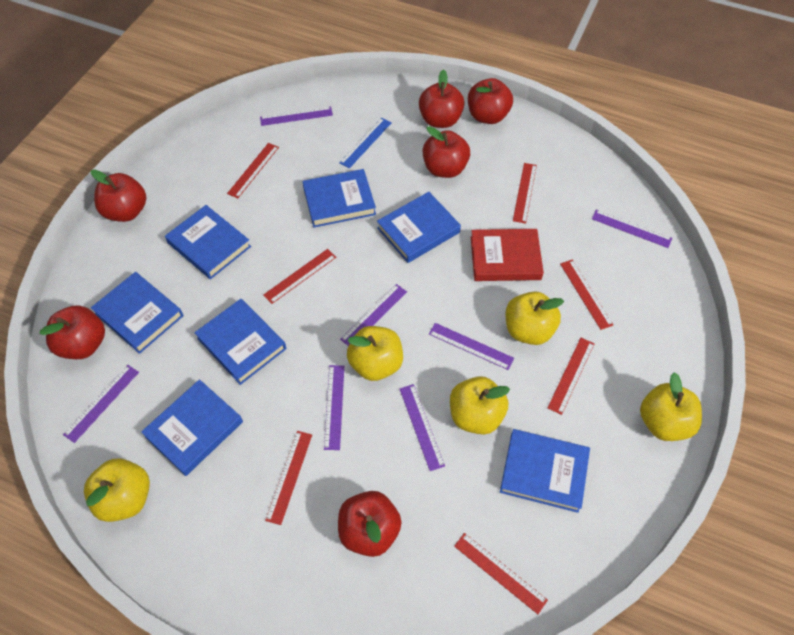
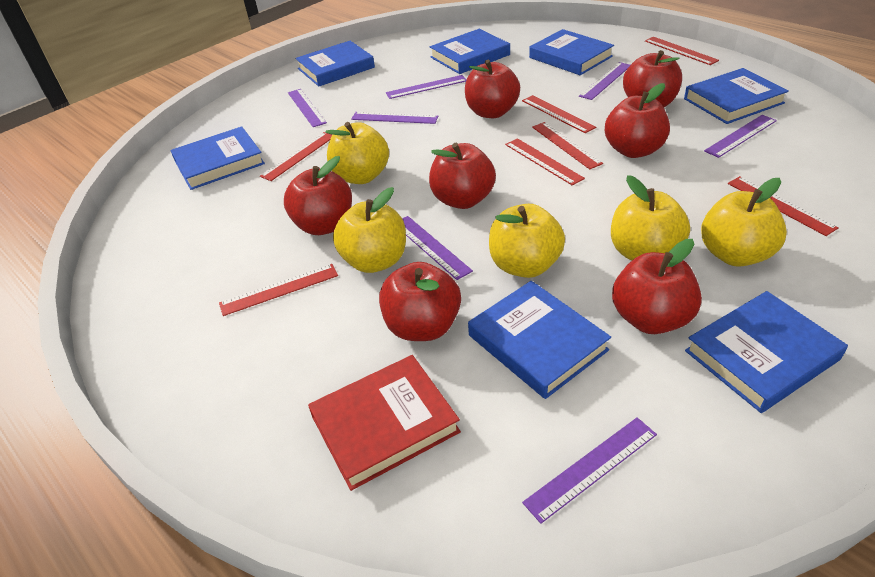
blue ruler: [339,118,392,168] = 1 -> none = 0
red apple: [39,306,105,359] [91,170,146,222] [338,491,402,557] [419,69,465,128] [423,126,470,178] [468,78,513,124] = 6 -> [284,156,352,235] [379,262,461,341] [429,143,496,209] [465,60,520,118] [605,83,670,158] [612,239,702,334] [623,50,682,108] = 7

